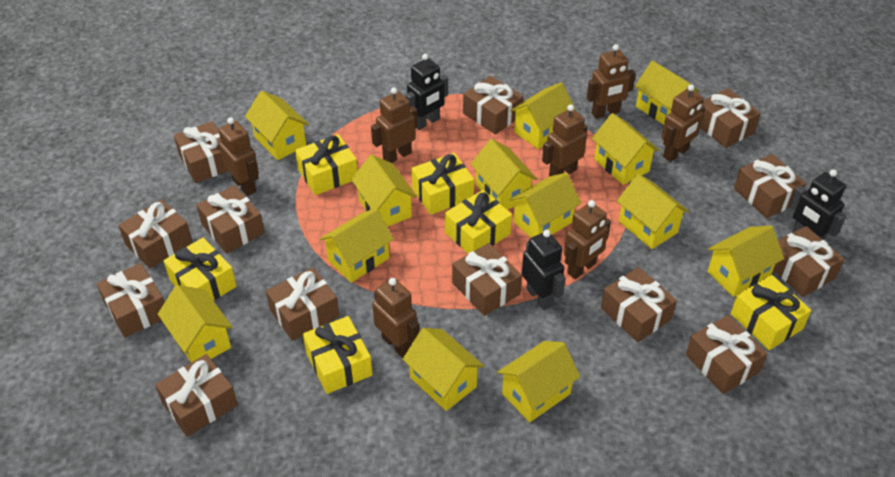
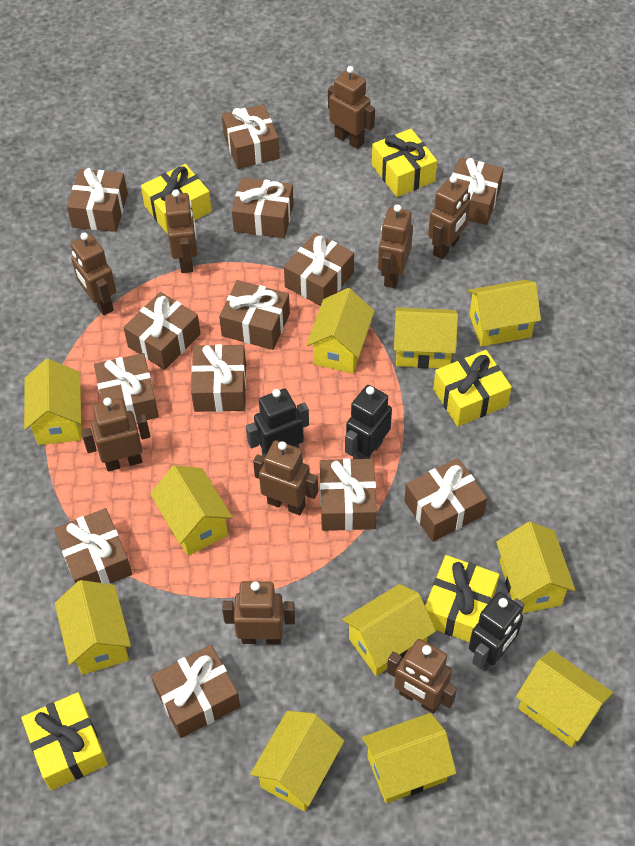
brown robot: [218,117,259,196] [371,87,418,163] [372,278,419,358] [542,104,588,176] [564,200,611,279] [587,44,636,119] [661,84,705,162] = 7 -> [71,232,116,315] [81,397,151,471] [165,189,198,273] [222,581,295,644] [253,440,318,515] [328,66,375,149] [378,204,413,288] [387,639,457,714] [428,175,471,259] = 9
yellow gift: [163,238,237,301] [295,134,358,195] [303,316,373,394] [411,153,474,215] [445,190,512,253] [731,275,811,350] = 6 -> [21,692,108,790] [141,164,212,234] [372,129,437,197] [425,555,499,642] [433,350,512,427] = 5
yellow house: [158,285,233,363] [245,91,309,160] [320,208,394,283] [351,155,417,227] [402,328,484,411] [471,139,537,210] [497,341,580,422] [509,173,581,238] [510,82,576,149] [592,113,659,185] [617,174,689,249] [635,61,700,125] [708,225,784,297] = 13 -> [24,359,81,445] [55,580,131,675] [150,465,233,556] [250,711,344,811] [306,288,375,374] [342,584,436,676] [362,713,456,803] [394,307,458,369] [468,280,541,346] [496,522,575,613] [516,650,613,747] = 11

